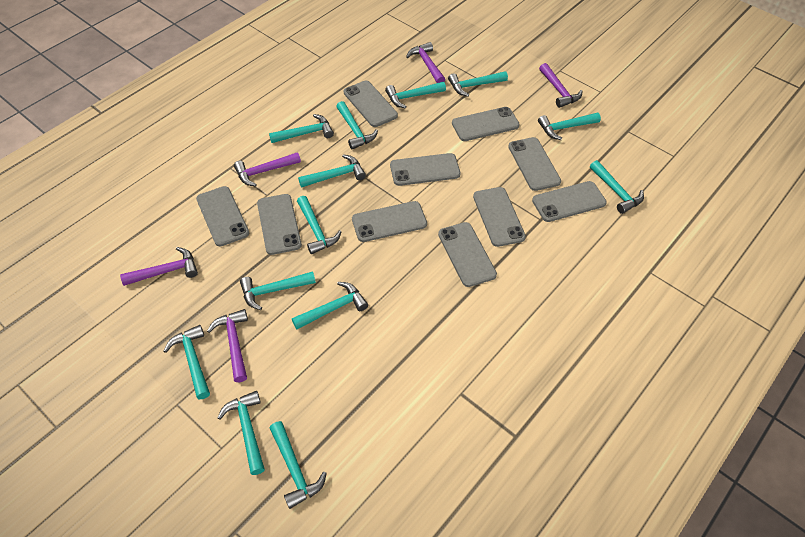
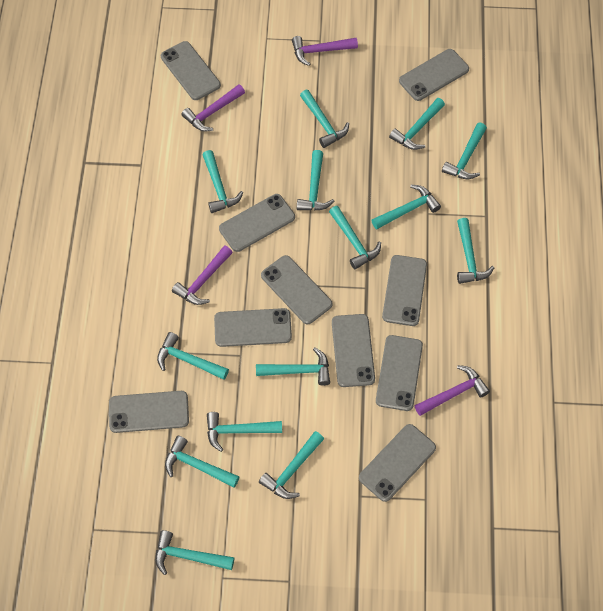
purple hammer: [120,247,198,286] [207,309,248,382] [234,152,301,187] [406,42,445,83] [539,63,583,108] = 5 -> [172,245,233,305] [181,84,245,131] [292,36,358,66] [415,365,490,416] = 4
turquoise hammer: [164,325,210,399] [217,391,265,475] [240,271,316,310] [269,114,334,143] [270,421,327,509] [292,282,368,329] [297,196,341,254] [298,154,366,188] [336,101,378,149] [385,82,446,108] [448,71,508,97] [538,113,601,140] [590,160,644,214] = 13 -> [155,530,234,575] [157,332,229,380] [165,436,240,488] [203,150,243,213] [207,412,282,452] [256,347,330,386] [259,431,324,499] [297,150,334,210] [300,90,349,148] [329,206,381,269] [372,185,441,230] [389,98,445,150] [442,123,487,179] [457,218,494,284] = 14

